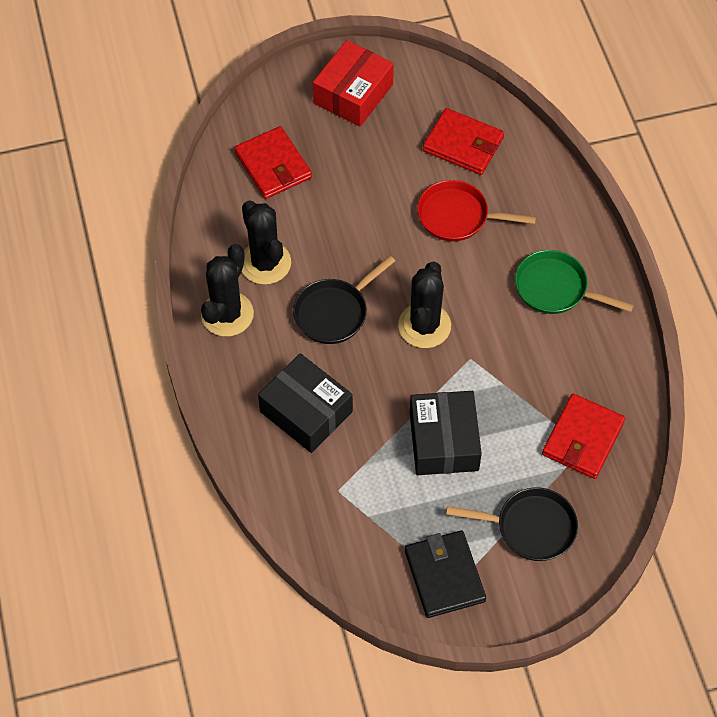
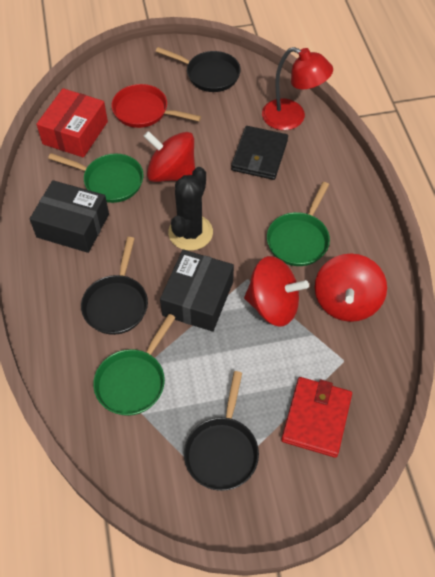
black cactus: [201,244,254,337] [241,201,291,285] [398,261,451,348] = 3 -> [168,167,213,251] = 1
black pan: [293,256,395,344] [446,487,578,561] = 2 -> [81,237,148,335] [156,47,241,92] [184,371,259,491] = 3
green pan: [515,250,634,314] = 1 -> [48,153,143,203] [93,314,176,416] [267,182,330,266] = 3
red lamp: none = 0 -> [262,47,333,130] = 1
red spinning top: none = 0 -> [144,131,195,182] [244,256,309,327] [315,253,387,322] = 3
red wallet: [234,126,312,199] [423,108,504,175] [542,394,625,479] = 3 -> [281,377,352,458] = 1

